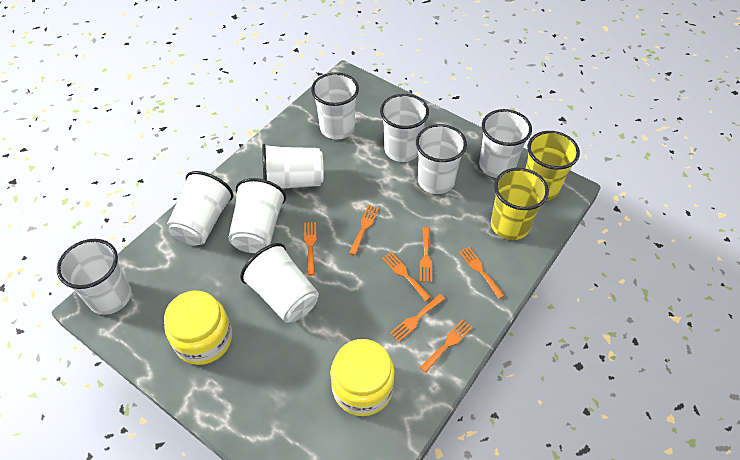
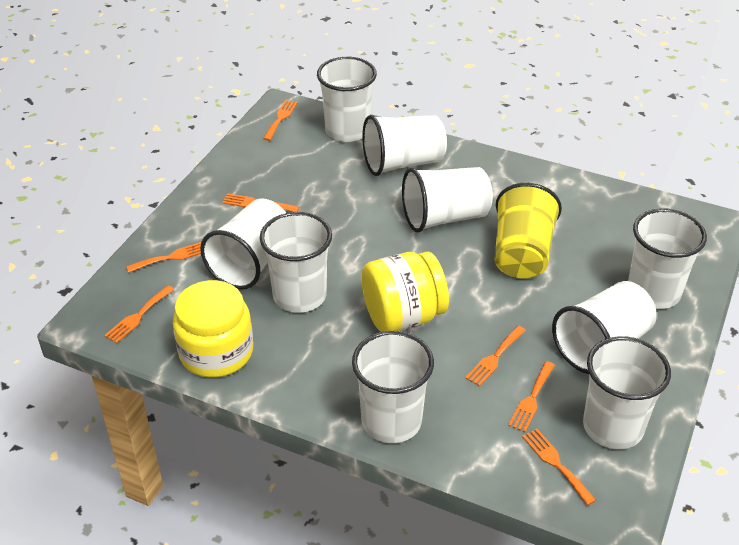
yellow cup: [491,168,549,240] [526,131,580,201] = 2 -> [494,183,562,279] = 1

